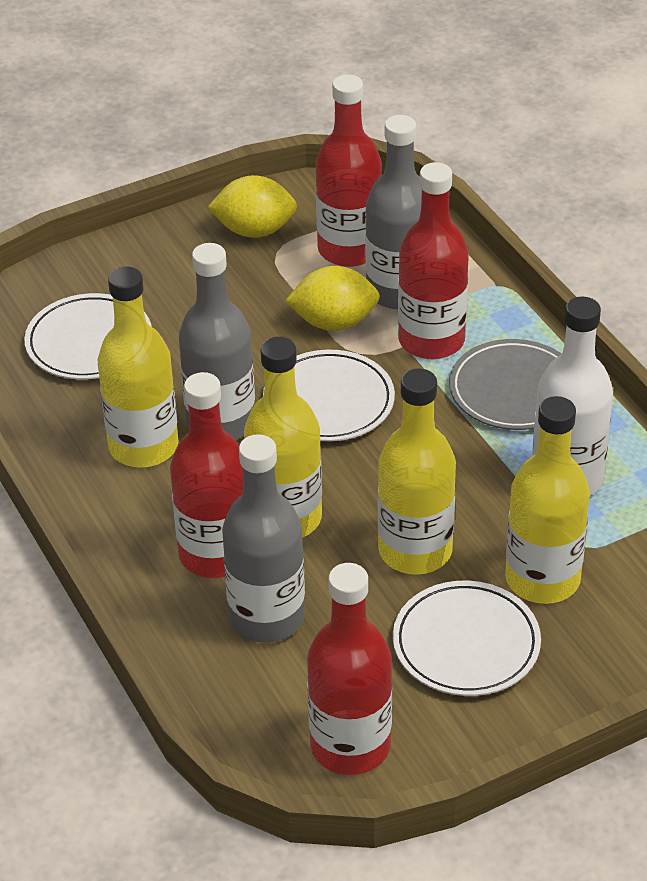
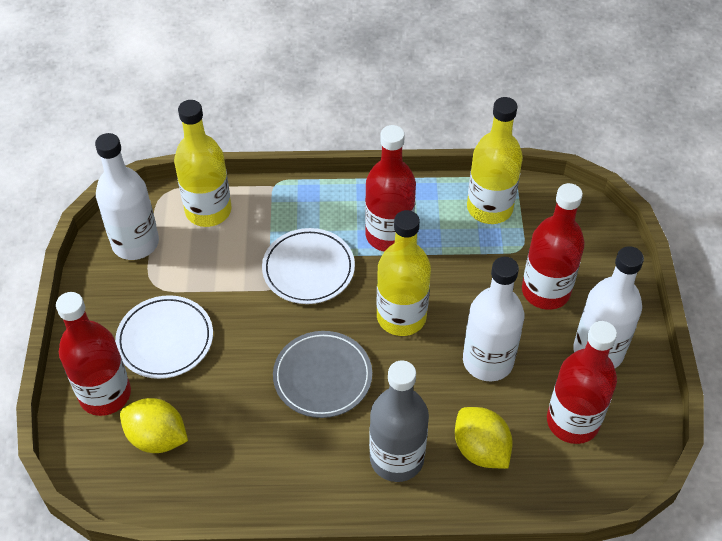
grey bottle: [179,243,255,440] [222,434,305,643] [365,115,422,309] = 3 -> [369,360,429,482] = 1
white bottle: [532,297,613,495] = 1 -> [95,133,159,260] [463,257,524,381] [573,246,644,368] = 3
white plate: [24,293,152,379] [263,350,395,441] [393,581,541,696] = 3 -> [115,295,213,379] [262,228,355,304] = 2
yellow bottle: [98,267,179,468] [244,337,322,538] [378,368,456,575] [505,396,590,604] = 4 -> [174,100,231,227] [377,210,431,336] [467,97,523,224] = 3

